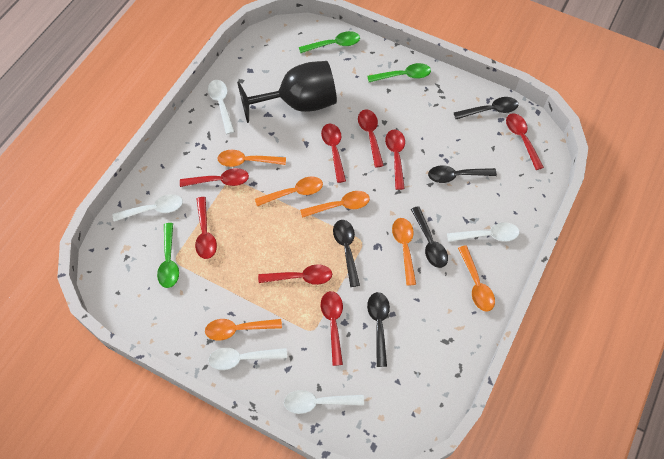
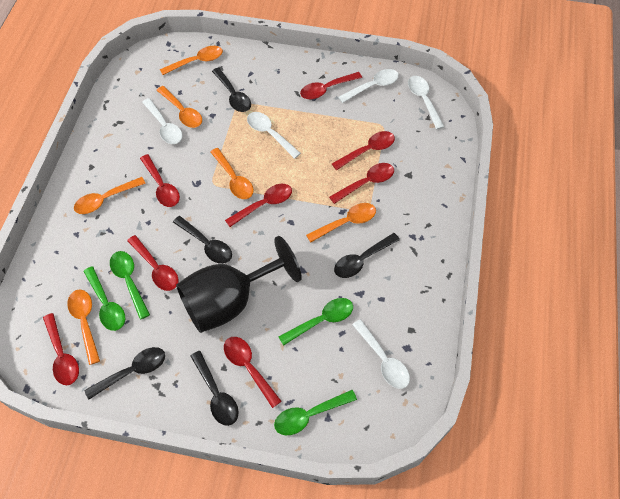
green spoon: [157,223,179,288] [299,31,360,53] [367,63,431,82] = 3 -> [83,266,125,331] [110,251,150,319] [274,390,357,435] [279,298,353,346] = 4

